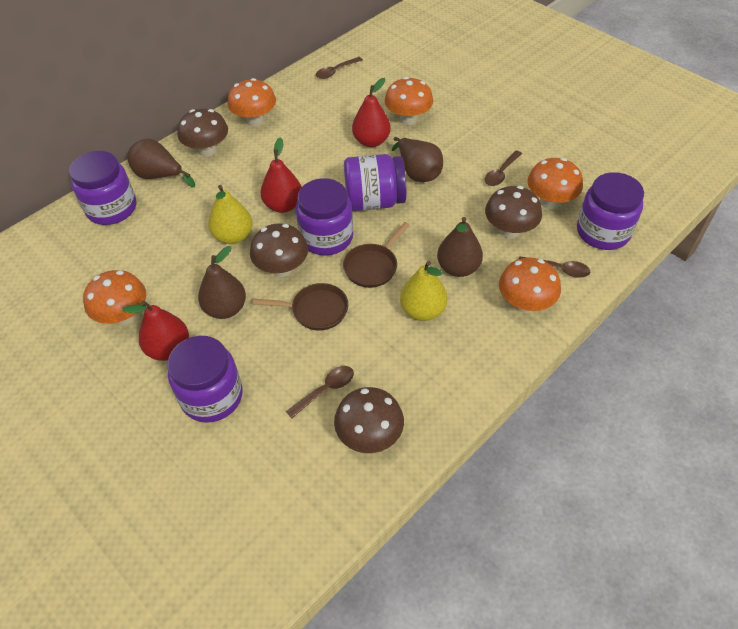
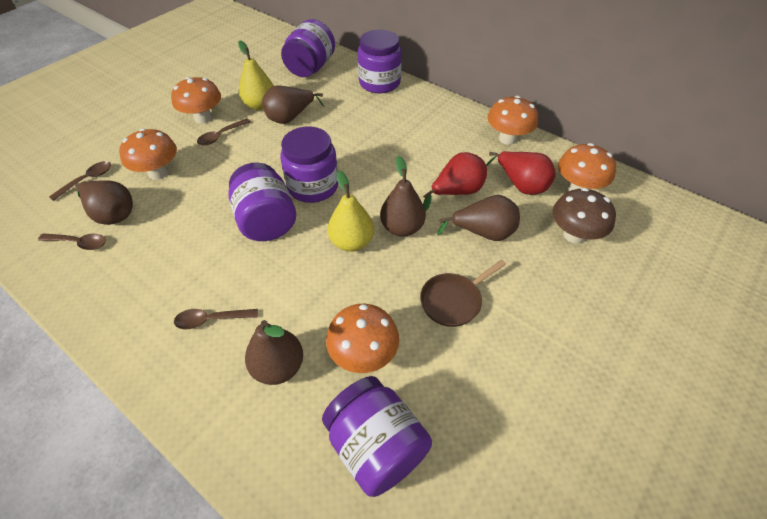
brown mushroom: [178,109,228,157] [250,223,308,277] [334,387,404,453] [485,186,542,238] = 4 -> [552,188,616,244] = 1
brown pan: [253,283,348,331] [343,222,409,288] = 2 -> [420,260,506,327] = 1
brown pear: [127,139,195,188] [198,246,246,319] [392,137,443,182] [437,217,483,277] = 4 -> [75,180,133,225] [245,320,303,385] [262,85,324,124] [380,156,426,237] [437,195,520,241] = 5
red pear: [122,300,189,361] [261,137,302,213] [352,78,391,147] = 3 -> [423,152,487,211] [486,151,556,195] = 2

